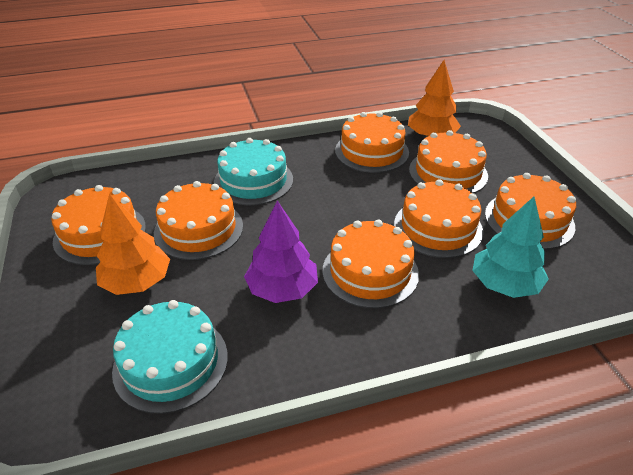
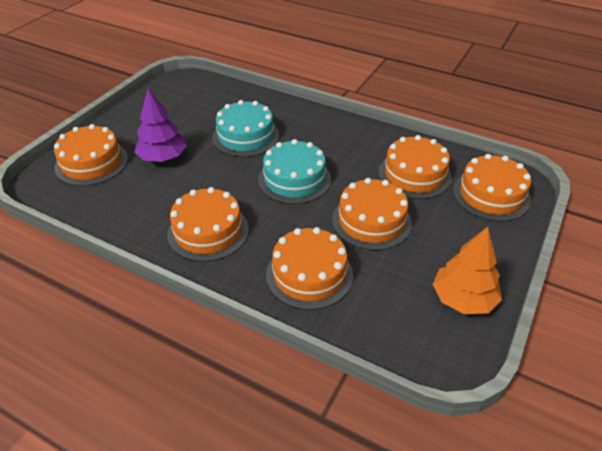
orange cake: [51,185,146,265] [154,181,243,260] [323,220,419,308] [335,112,409,173] [394,179,483,258] [409,130,488,193] [485,173,576,249] = 7 -> [54,124,128,186] [167,187,249,262] [266,227,353,310] [332,178,412,250] [379,135,452,199] [453,154,531,221] = 6
orange tree: [96,194,170,295] [408,60,461,137] = 2 -> [433,227,502,314] = 1
turquoise tree: [472,197,549,298] = 1 -> none = 0

